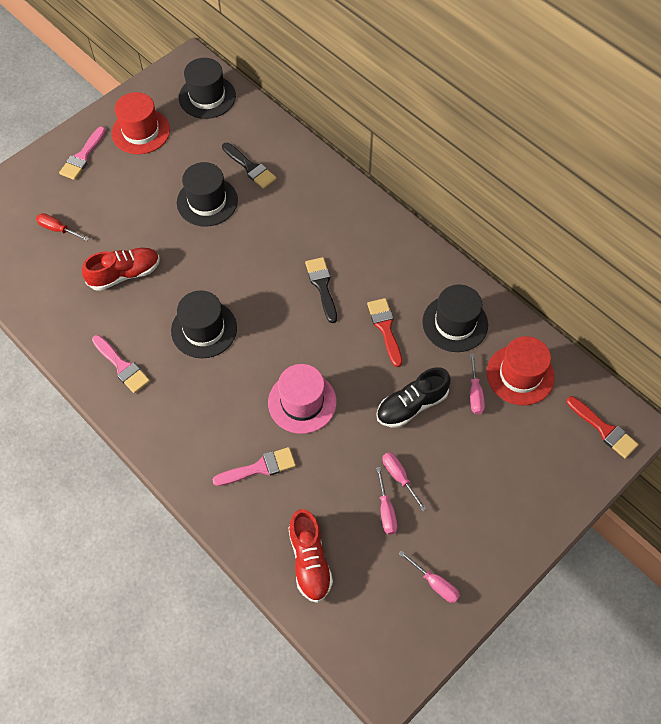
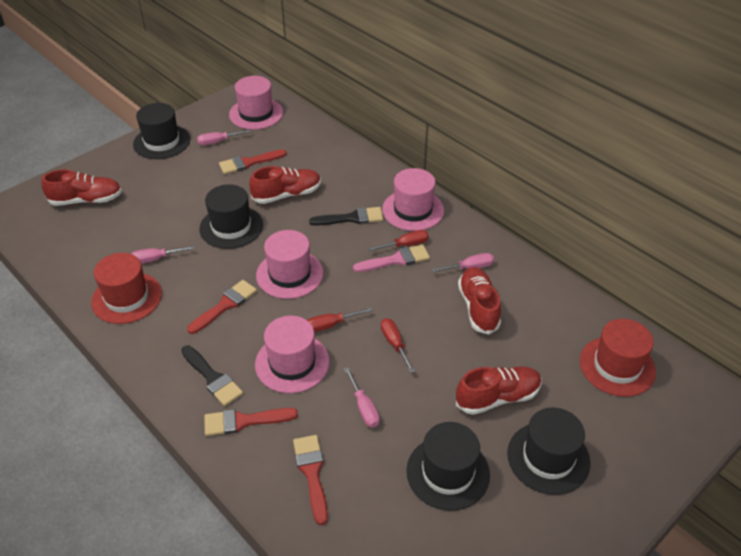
black shoe: [376,367,451,428] = 1 -> none = 0
pink brush: [59,126,106,180] [92,335,150,393] [213,447,296,486] = 3 -> [353,244,430,272] = 1
pink hat: [268,364,337,434] = 1 -> [229,76,283,130] [255,316,330,393] [256,230,323,299] [382,168,444,231] = 4
red brush: [367,298,402,367] [566,396,639,459] = 2 -> [187,280,257,334] [204,408,298,436] [219,149,287,174] [293,435,328,525] = 4
red screwdriver: [36,213,89,241] = 1 -> [307,307,372,332] [368,230,429,251] [381,318,415,373] = 3
red shoe: [82,248,160,291] [288,509,333,603] = 2 -> [42,169,122,206] [249,166,321,204] [456,367,542,415] [458,267,501,334] = 4

